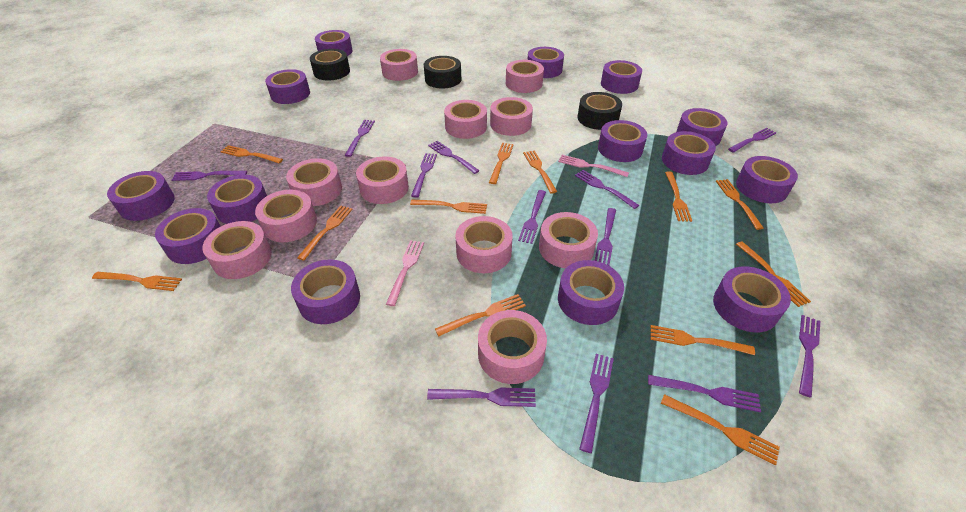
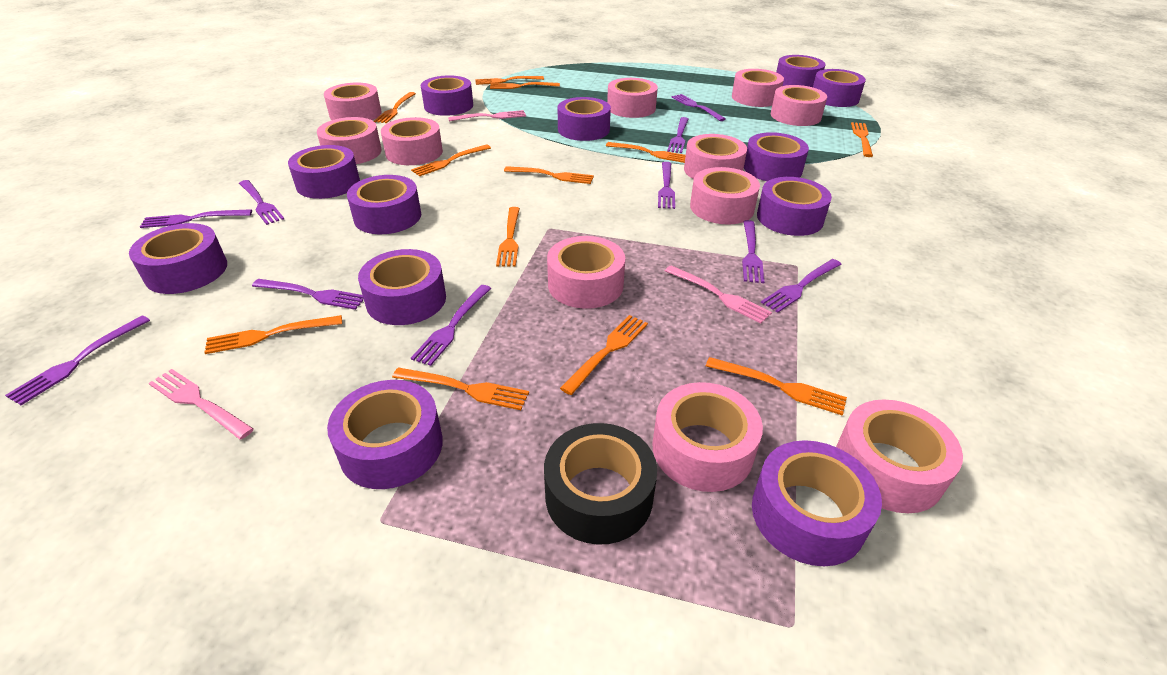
black tape: [310,49,350,81] [424,56,461,88] [578,92,622,130] = 3 -> [544,423,657,545] = 1
pink fork: [386,240,424,306] [558,155,629,177] = 2 -> [149,369,254,439] [448,110,526,121] [665,265,772,324] = 3
purple fork: [171,171,247,181] [344,120,375,157] [411,153,437,198] [427,388,536,407] [428,141,480,174] [518,190,546,244] [575,170,639,209] [579,354,614,453] [595,208,616,266] [648,375,761,412] [728,128,776,153] [799,315,820,397] = 12 -> [5,316,150,405] [140,209,252,228] [239,180,284,225] [252,279,363,310] [411,285,491,366] [658,162,675,209] [667,117,689,153] [671,94,726,121] [742,220,765,283] [761,259,842,312] = 10
purple tape: [107,171,175,221] [155,208,221,264] [207,175,267,224] [265,69,310,104] [291,259,360,324] [315,30,353,56] [527,47,564,78] [558,260,624,325] [598,120,647,162] [601,60,642,94] [662,131,716,175] [676,108,728,146] [713,266,791,332] [736,156,798,203] = 14 -> [129,223,227,294] [288,145,360,199] [327,380,443,489] [347,175,421,234] [358,249,446,325] [421,75,473,116] [558,97,611,141] [744,132,809,181] [752,440,882,566] [757,177,832,236] [776,55,825,87] [813,69,866,107] = 12

